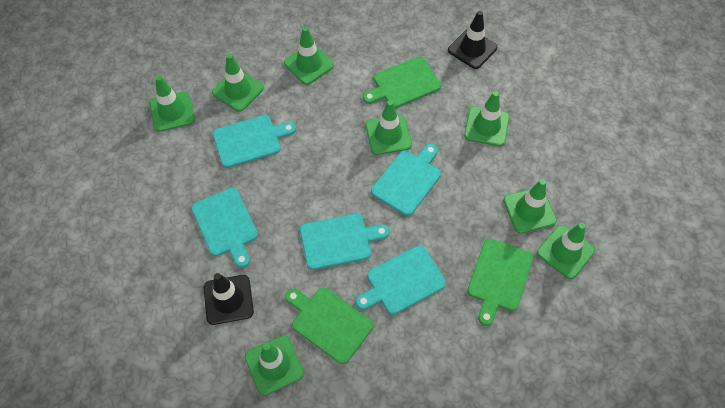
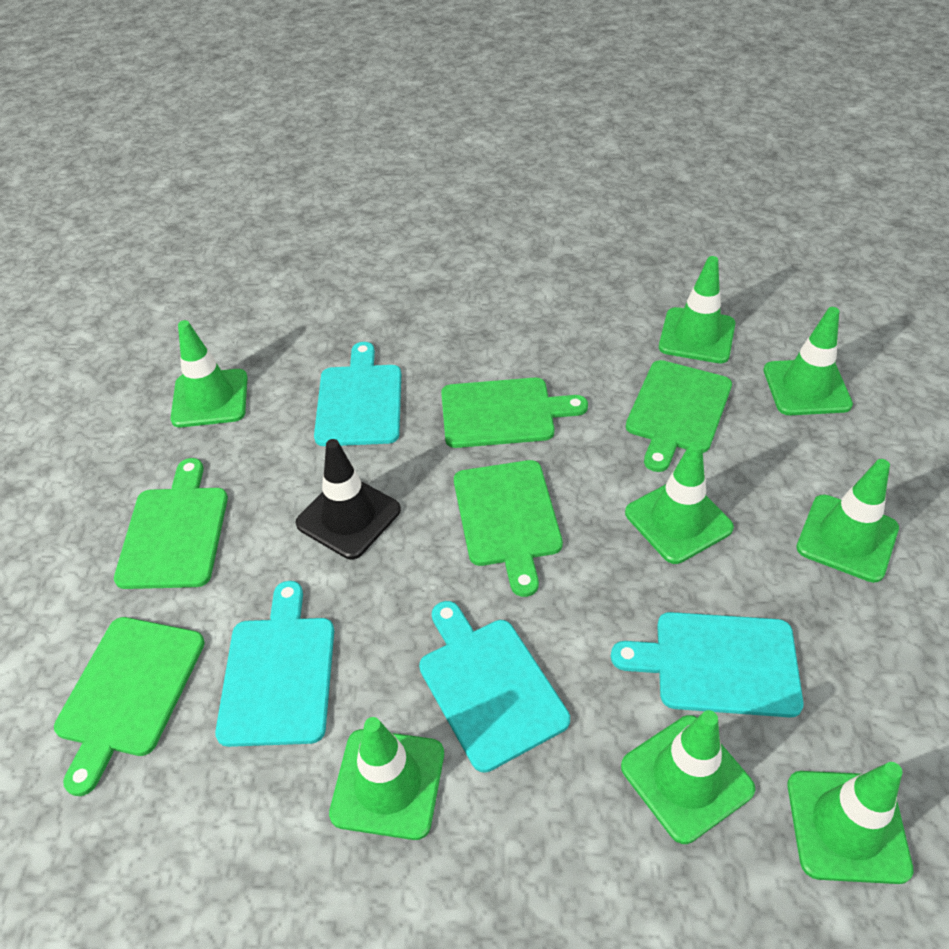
black traffic cone: [204,273,254,325] [448,11,497,69] = 2 -> [295,439,401,559] = 1
green cutting board: [285,288,374,364] [363,57,441,108] [467,238,533,326] = 3 -> [54,617,205,796] [114,458,228,589] [441,378,588,448] [454,460,563,597] [626,360,732,472] = 5
turquoise cutting board: [191,188,258,268] [213,115,296,168] [300,214,389,270] [355,246,446,315] [371,144,441,216] = 5 -> [215,581,334,747] [314,342,401,446] [419,601,570,773] [611,612,804,718] = 4

